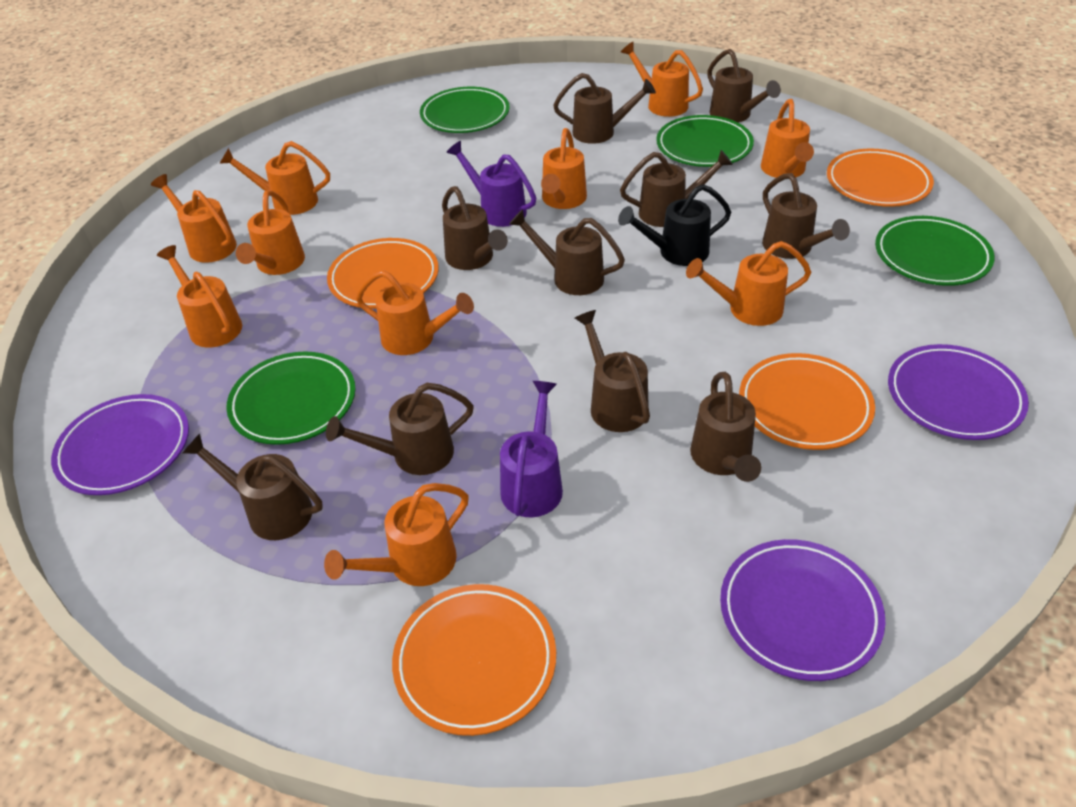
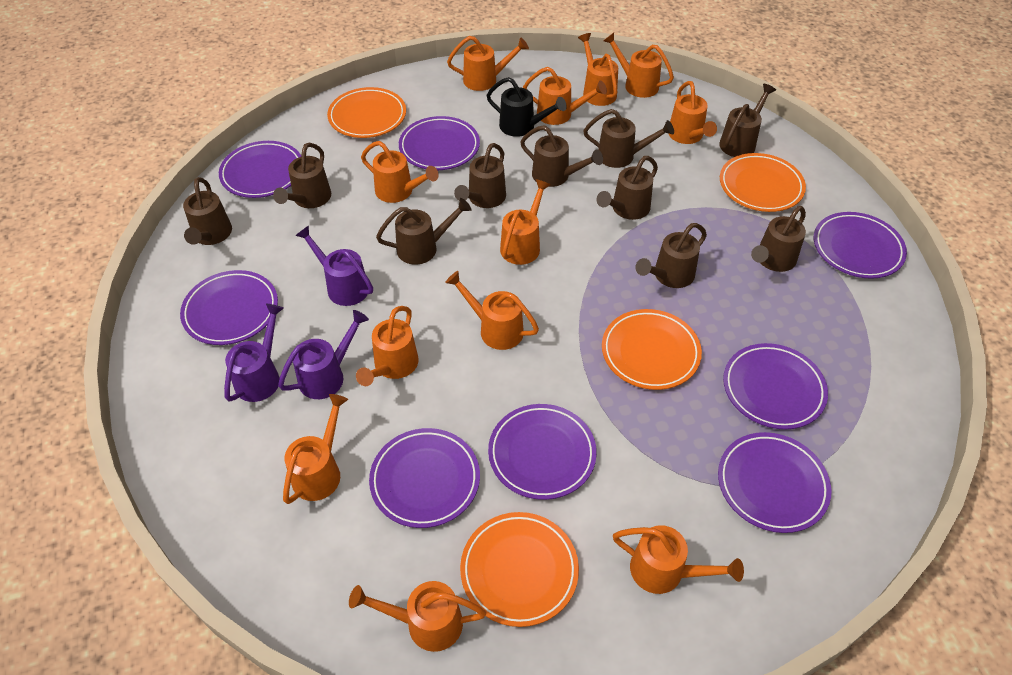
green plate: [226,352,355,445] [420,87,510,133] [656,115,754,167] [875,216,995,286] = 4 -> none = 0
orange watering can: [151,174,237,263] [157,245,242,348] [219,141,330,215] [236,190,305,275] [324,483,469,586] [356,270,474,355] [541,128,587,209] [621,41,703,117] [686,241,811,326] [761,99,814,178] = 10 -> [283,394,348,504] [349,581,486,652] [356,306,419,386] [361,141,439,203] [445,271,539,350] [447,36,529,91] [500,179,551,265] [523,67,607,125] [578,33,618,106] [603,33,674,98] [613,525,744,594] [668,81,717,144] = 12
purple plate: [51,394,189,495] [720,539,885,681] [888,344,1029,440] = 3 -> [180,270,278,345] [219,141,301,198] [369,428,480,528] [399,116,480,170] [488,404,597,500] [718,432,832,533] [723,343,828,429] [814,212,907,279] = 8
purple watering can: [446,141,536,227] [500,381,563,517] = 2 -> [224,304,284,402] [278,310,369,399] [295,225,373,306] = 3

